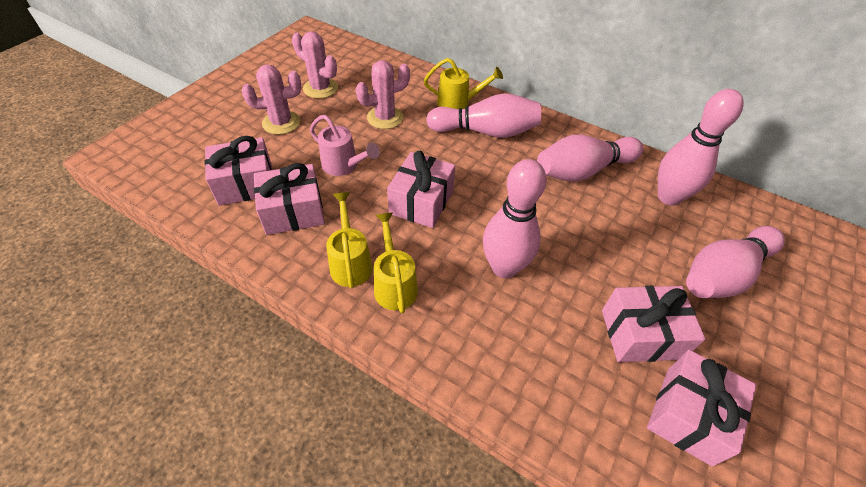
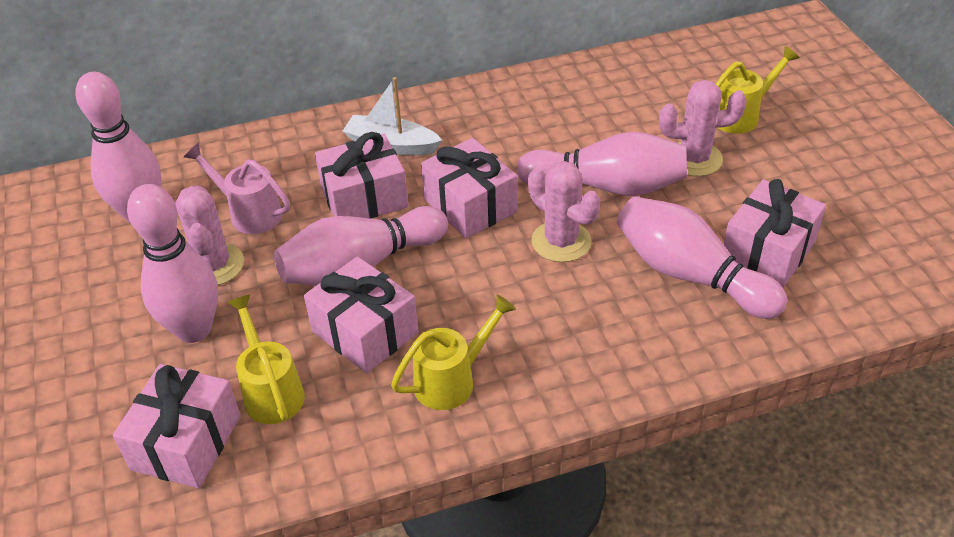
white boat: none = 0 -> [343,77,442,155] = 1

